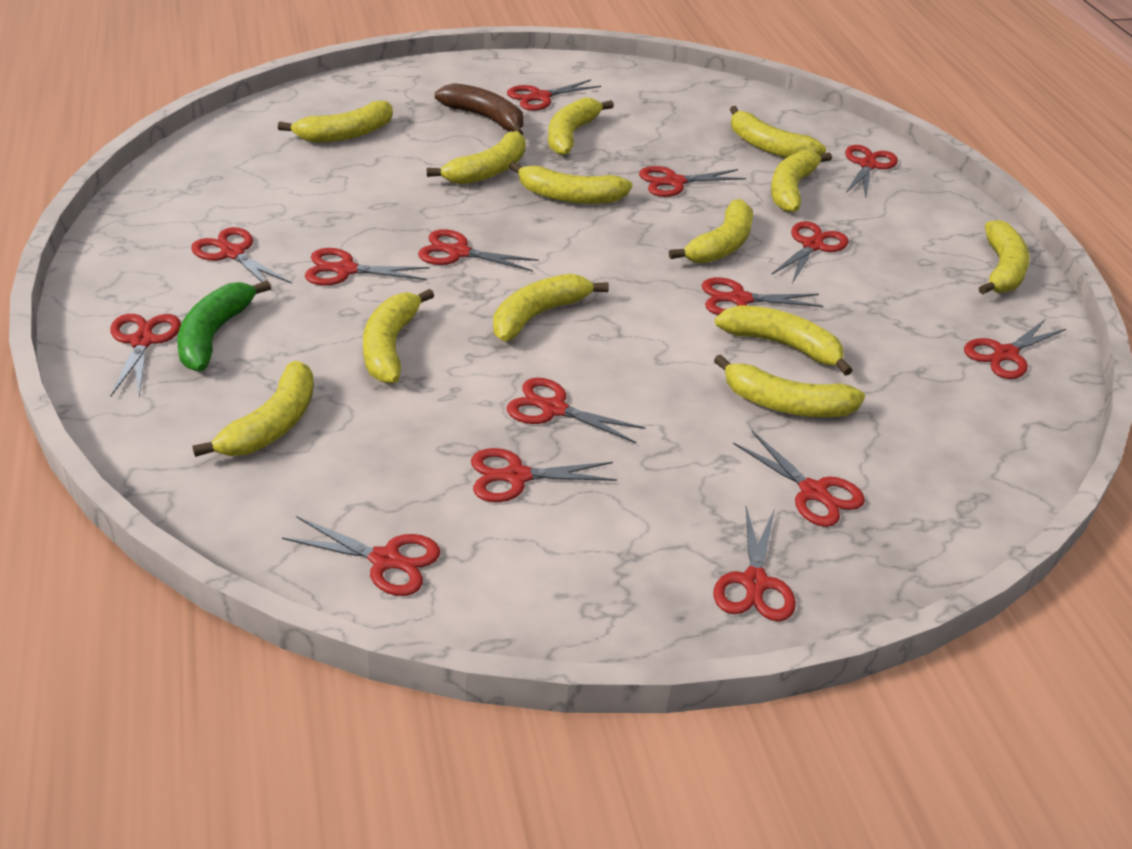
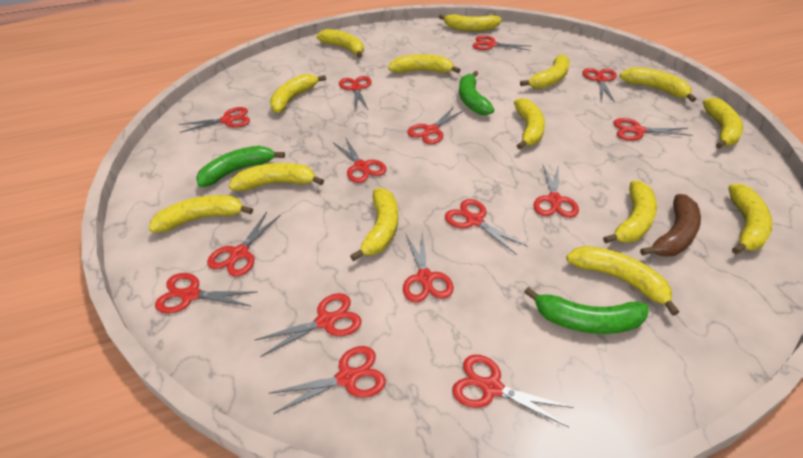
green banana: [177,280,271,371] = 1 -> [196,146,285,187] [459,71,494,115] [524,287,649,334] = 3
yellow banana: [192,361,314,457] [278,101,393,143] [363,289,434,383] [427,131,526,185] [493,274,609,342] [509,161,632,204] [548,98,614,155] [669,199,753,263] [714,354,865,417] [715,305,853,376] [730,106,826,158] [771,150,832,212] [979,220,1030,294] = 13 -> [149,195,253,233] [229,163,324,191] [270,74,326,113] [316,29,364,58] [350,188,398,261] [388,54,460,73] [439,14,502,31] [514,98,545,149] [520,54,570,89] [566,246,679,316] [603,181,657,243] [620,67,696,102] [703,98,743,149] [728,184,772,254] = 14

